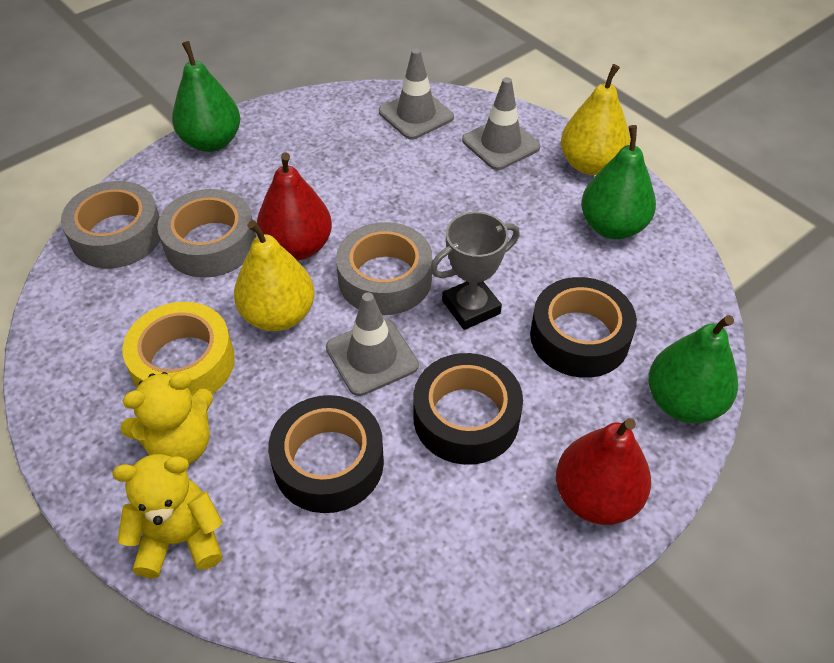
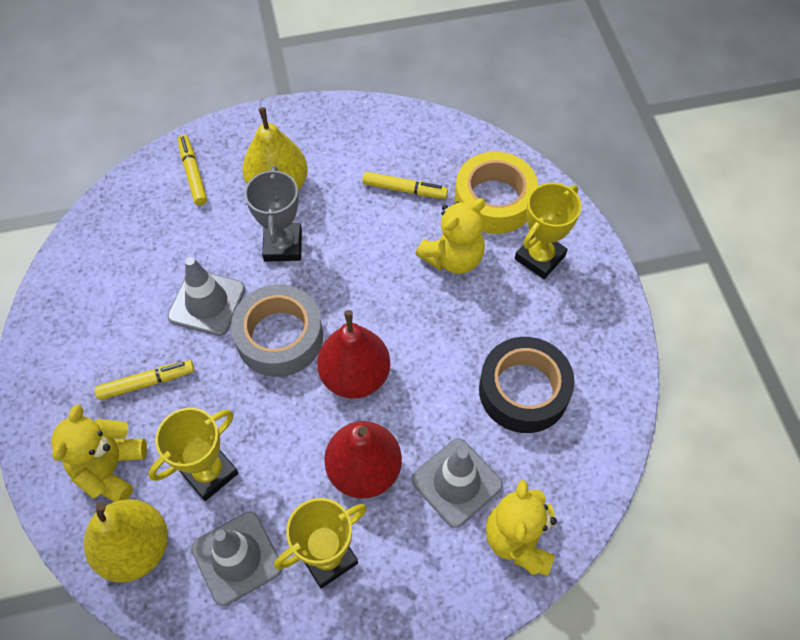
black tape: [268,395,384,513] [413,353,523,465] [530,277,637,378] = 3 -> [479,337,575,433] = 1
green pear: [172,41,240,152] [581,125,656,239] [648,315,738,423] = 3 -> none = 0
grey tape: [61,181,160,268] [157,189,256,278] [336,222,432,315] = 3 -> [231,285,323,377] = 1
yellow marker: none = 0 -> [95,360,195,400] [178,135,207,206] [362,172,448,199] = 3
yellow teddy bear: [113,454,223,578] [120,372,213,464] = 2 -> [51,404,147,502] [416,198,485,274] [486,480,557,576] = 3
yellow trophy: none = 0 -> [149,408,238,501] [274,498,367,588] [515,183,581,279] = 3

